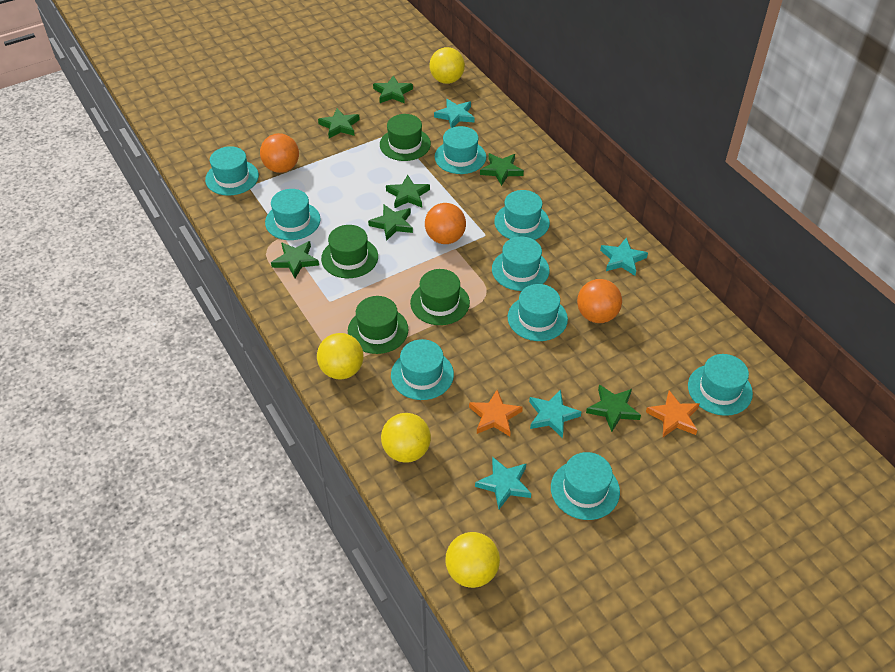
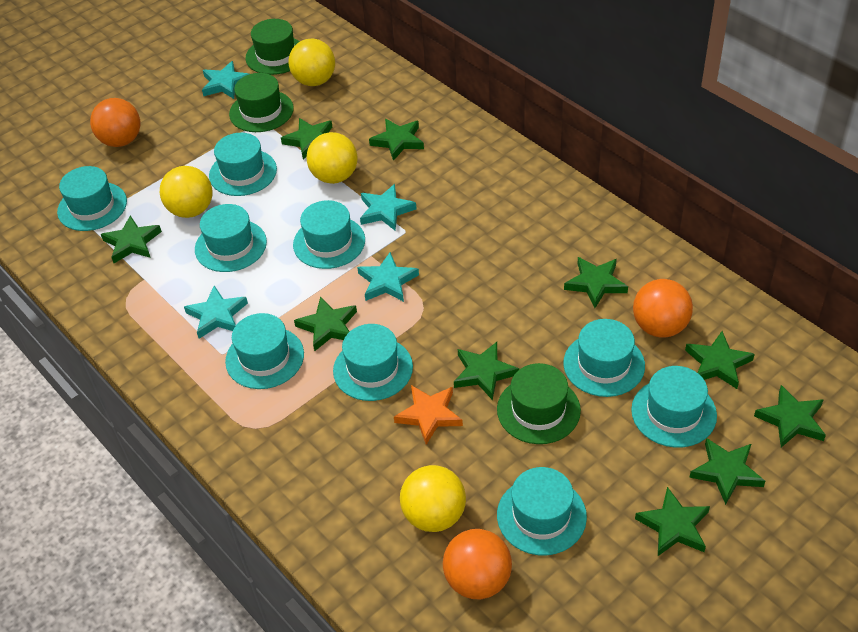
green hat: [321,225,378,278] [348,296,409,354] [380,114,431,161] [410,269,470,325] = 4 -> [229,73,294,132] [245,19,300,75] [497,363,581,444] = 3
green star: [271,241,319,278] [318,108,360,138] [368,205,413,241] [373,75,413,104] [386,175,430,208] [480,153,524,186] [586,385,641,432] = 7 -> [101,215,162,263] [281,118,332,160] [294,296,357,351] [369,119,424,161] [454,342,519,400] [564,257,628,308] [635,487,710,556] [685,331,755,389] [689,438,765,505] [754,385,826,447] = 10
orange star: [469,390,523,436] [646,391,700,437] = 2 -> [394,385,463,445] = 1

